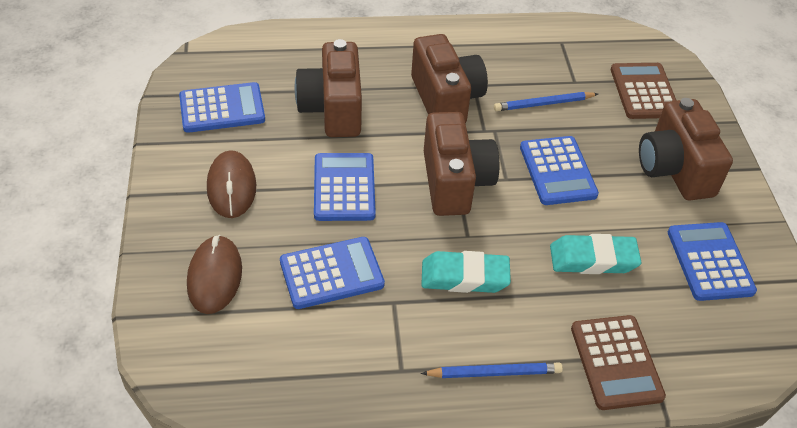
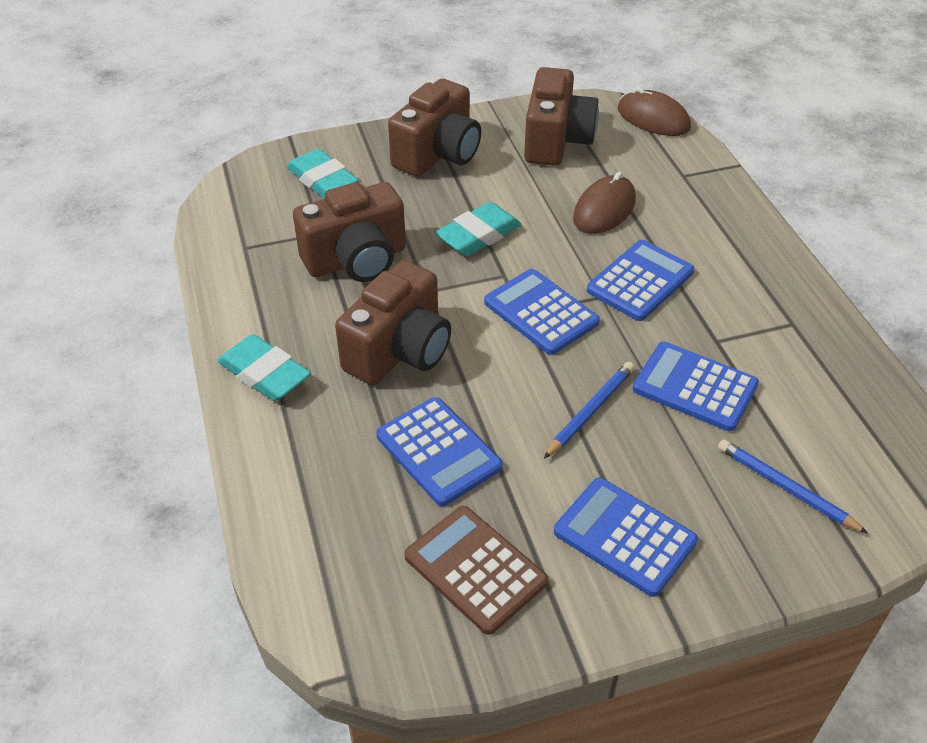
brown calculator: [571,315,666,410] [611,63,677,119] = 2 -> [404,506,548,635] = 1
turquoise eraser: [421,251,511,293] [550,234,642,274] = 2 -> [217,334,311,401] [287,149,359,199] [435,202,522,256] = 3

